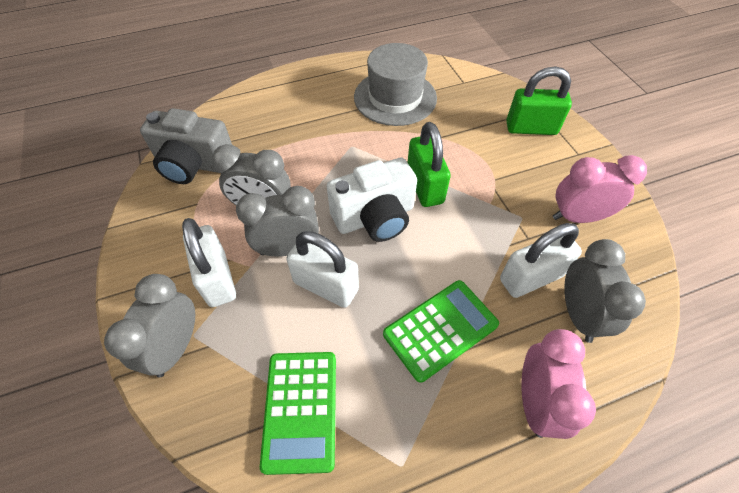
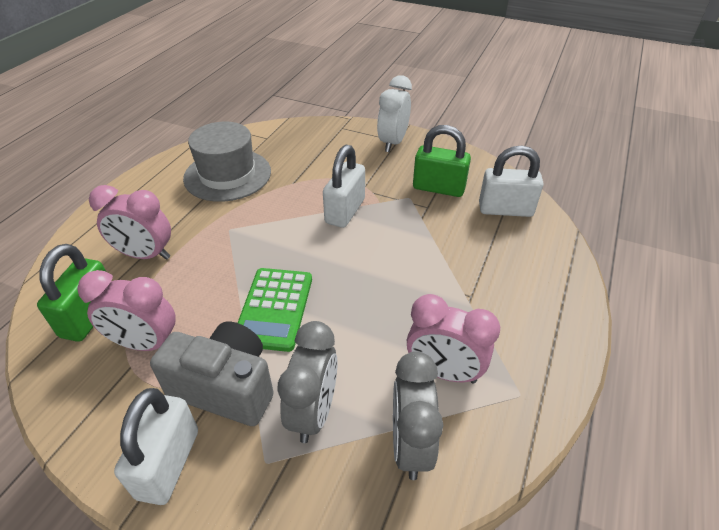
green calculator: [260,352,336,475] [383,280,499,383] = 2 -> [238,268,312,352] = 1
grey clock: [104,274,195,377] [212,144,291,206] [236,186,319,257] [564,239,646,343] = 4 -> [278,321,337,443] [393,351,443,480] = 2
pink clock: [522,329,596,439] [553,155,647,223] = 2 -> [77,270,176,351] [89,185,171,260] [407,294,500,383] = 3
white camera: [327,157,417,242] = 1 -> none = 0
white clock: none = 0 -> [377,75,412,152] = 1

